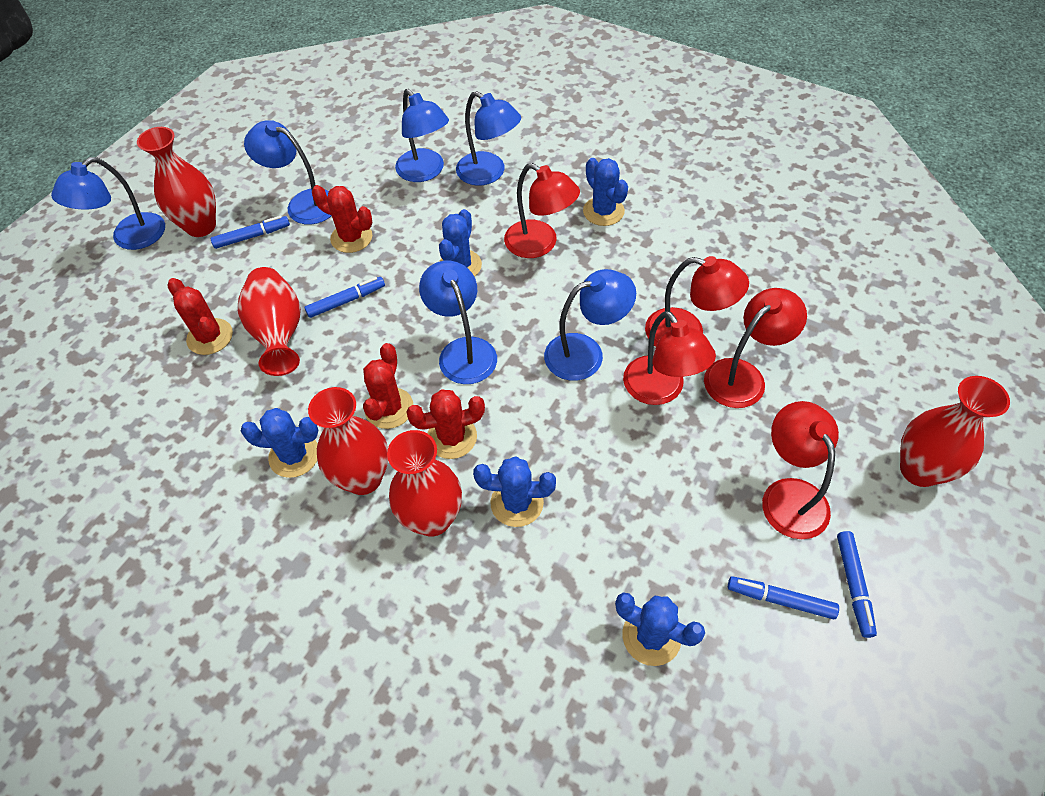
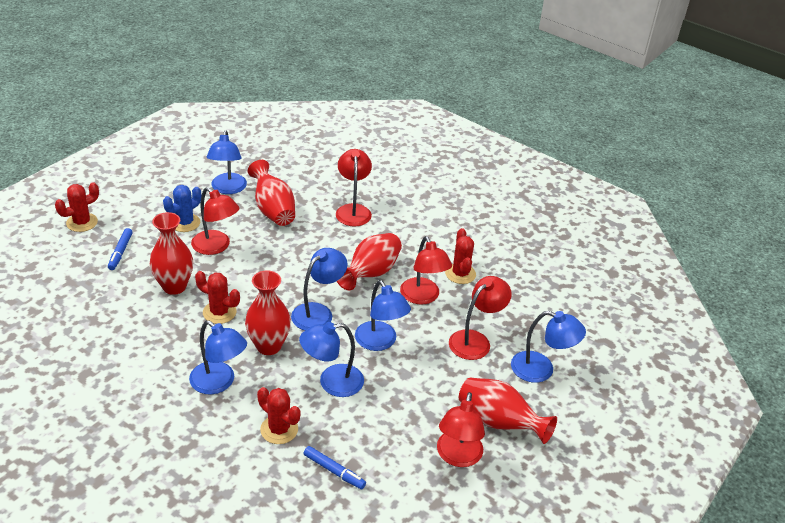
blue cactus: [241,408,318,478] [439,209,482,277] [473,456,556,527] [583,158,628,226] [615,592,705,666] = 5 -> [163,185,201,232] = 1
blue marker: [211,216,290,249] [304,277,385,318] [728,576,839,619] [837,531,877,638] = 4 -> [108,228,133,270] [304,446,366,489] = 2

